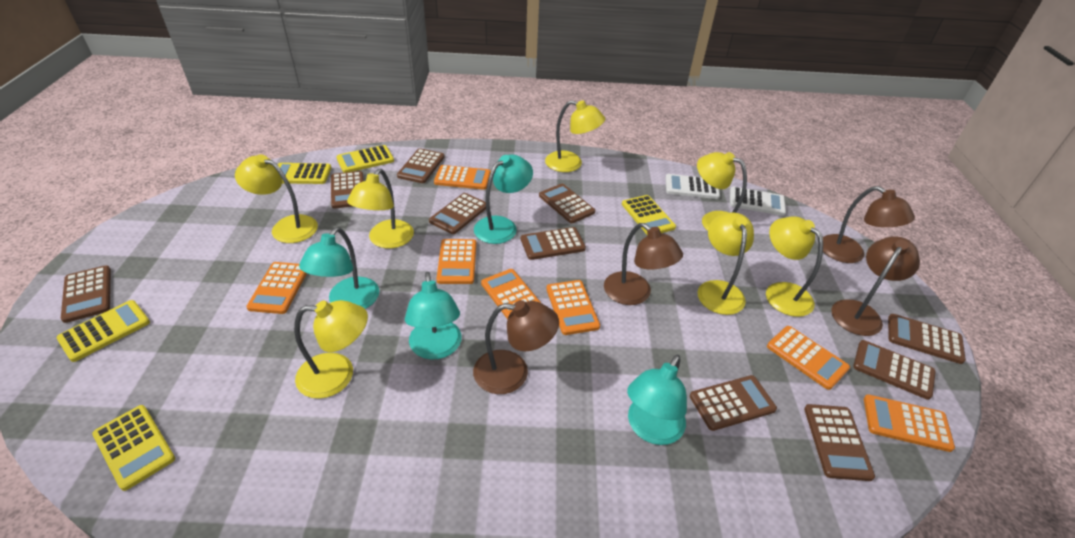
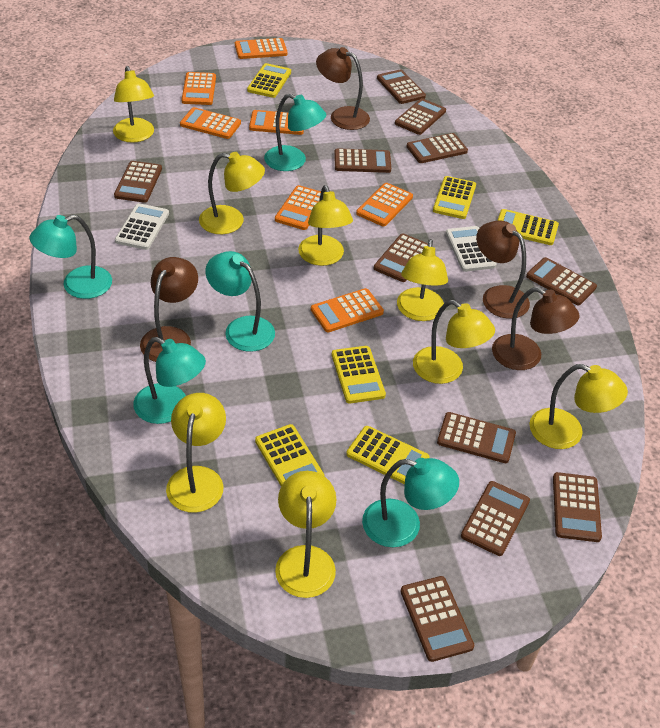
brown calculator: [61,265,111,323] [331,171,364,209] [397,148,445,183] [429,193,486,234] [521,227,586,260] [539,184,595,223] [690,375,777,431] [804,404,875,481] [853,340,936,400] [888,314,966,364] = 10 -> [114,161,162,203] [334,148,391,173] [374,233,428,282] [377,69,426,104] [395,98,446,135] [401,576,474,662] [406,133,468,163] [437,412,516,463] [461,481,530,556] [526,257,597,305] [553,472,602,542] = 11
turquoise lamp: [299,227,379,309] [405,272,462,360] [474,154,533,244] [627,355,687,445] = 4 -> [30,215,112,299] [133,337,206,424] [205,251,275,352] [264,94,326,171] [362,458,459,547] = 5
yellow calculator: [56,300,150,362] [92,405,175,491] [277,163,331,184] [336,145,394,173] [622,195,676,234] = 5 -> [247,63,291,98] [255,424,324,486] [332,346,386,403] [346,426,429,485] [433,176,476,219] [497,209,559,245] = 6
yellow lamp: [235,154,318,243] [294,300,368,399] [347,169,414,248] [545,100,605,172] [697,152,747,231] [698,212,754,315] [766,217,823,317] = 7 -> [113,66,154,143] [166,393,226,513] [199,152,265,234] [275,471,336,598] [298,185,353,266] [397,239,448,321] [413,300,495,384] [529,364,628,449] = 8

